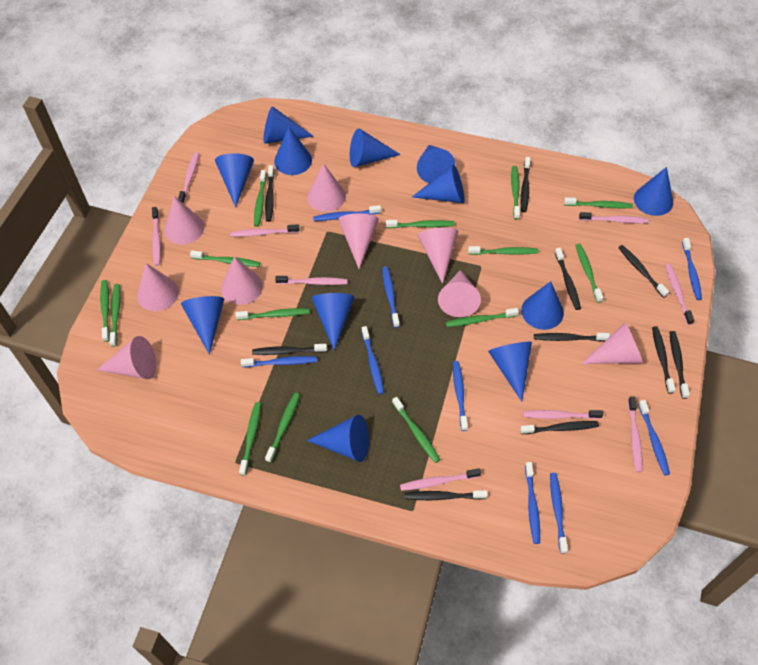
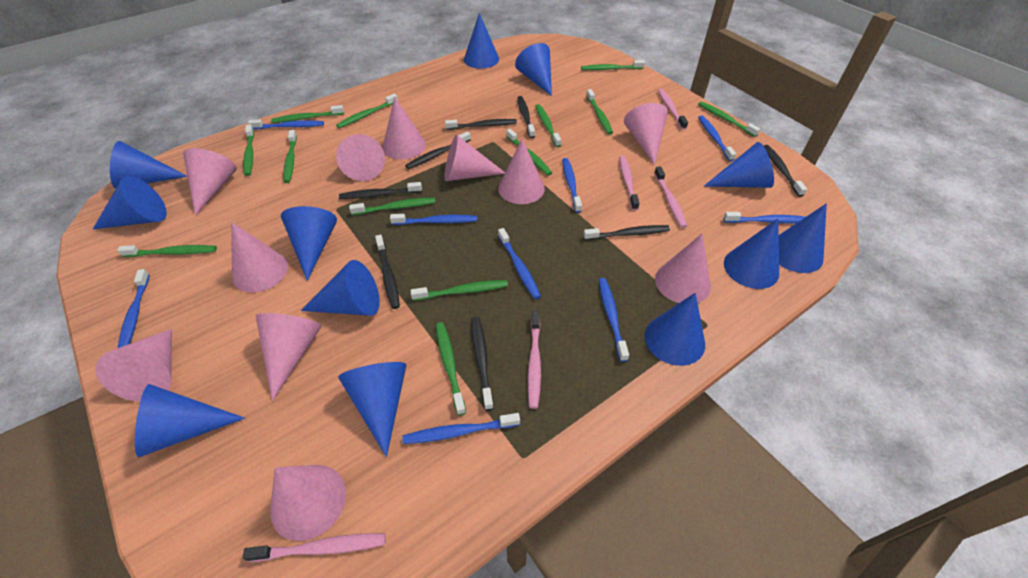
black toothbrush: [252,344,327,355] [265,165,274,222] [405,490,488,500] [520,421,599,434] [521,157,530,212] [534,333,610,342] [555,248,581,310] [618,245,669,298] [652,326,676,394] [670,331,690,399] = 10 -> [339,182,422,199] [375,235,400,309] [405,132,471,169] [445,119,517,130] [471,317,494,410] [517,96,535,138] [584,225,670,240] [764,145,807,197] = 8
green toothbrush: [100,280,110,342] [109,284,121,347] [190,250,260,267] [235,308,309,320] [239,402,261,476] [254,170,267,227] [265,393,300,463] [386,220,454,228] [392,397,440,463] [446,308,519,327] [468,246,538,255] [511,166,520,220] [564,197,633,209] [576,244,603,303] = 14 -> [117,245,217,257] [243,124,254,176] [271,105,344,123] [283,130,297,183] [336,94,398,128] [349,198,436,215] [411,280,508,301] [436,322,466,416] [506,129,552,176] [535,104,562,147] [581,60,645,70] [586,89,613,135] [698,101,760,137] = 13
pink cone: [97,336,156,379] [137,263,179,311] [164,196,204,244] [221,256,263,305] [307,163,346,212] [338,213,379,269] [417,228,458,284] [438,270,481,317] [581,323,643,364] = 9 -> [95,329,172,402] [183,148,237,216] [231,222,288,293] [255,313,322,401] [270,465,346,541] [336,134,385,181] [383,97,426,160] [444,135,505,181] [498,139,545,204] [624,103,668,165] [655,234,711,303] = 11
pink toothbrush: [152,207,161,266] [178,152,199,204] [230,224,299,237] [275,276,347,285] [400,468,481,491] [523,410,603,419] [579,212,649,223] [628,396,642,472] [665,264,694,325] = 9 -> [242,534,386,562] [528,311,541,409] [619,156,639,210] [654,167,687,228] [658,89,688,130] = 5

